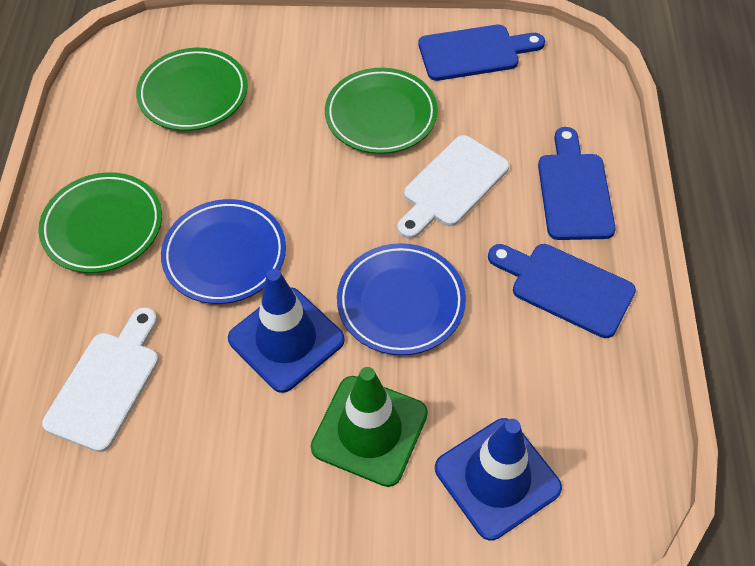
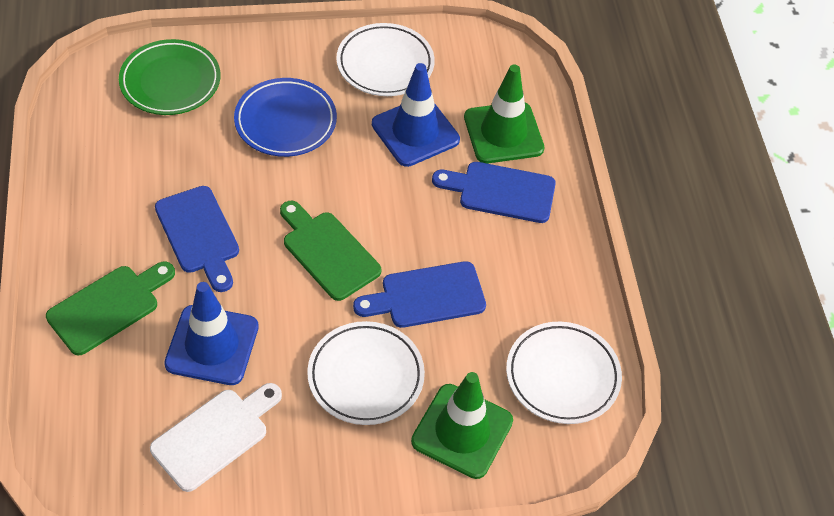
blue plate: [161,199,286,304] [337,243,466,355] = 2 -> [234,78,337,157] = 1
green cutting board: none = 0 -> [46,261,175,355] [280,201,381,301] = 2
green plate: [38,172,162,273] [136,48,248,131] [325,68,438,154] = 3 -> [119,39,220,115] = 1
green traffic cone: [311,367,428,487] = 1 -> [411,372,513,479] [464,65,544,164] = 2
white cutting board: [42,307,159,452] [397,135,509,239] = 2 -> [150,383,282,492] = 1
white plate: none = 0 -> [307,321,425,425] [336,23,435,96] [506,322,622,424] = 3

